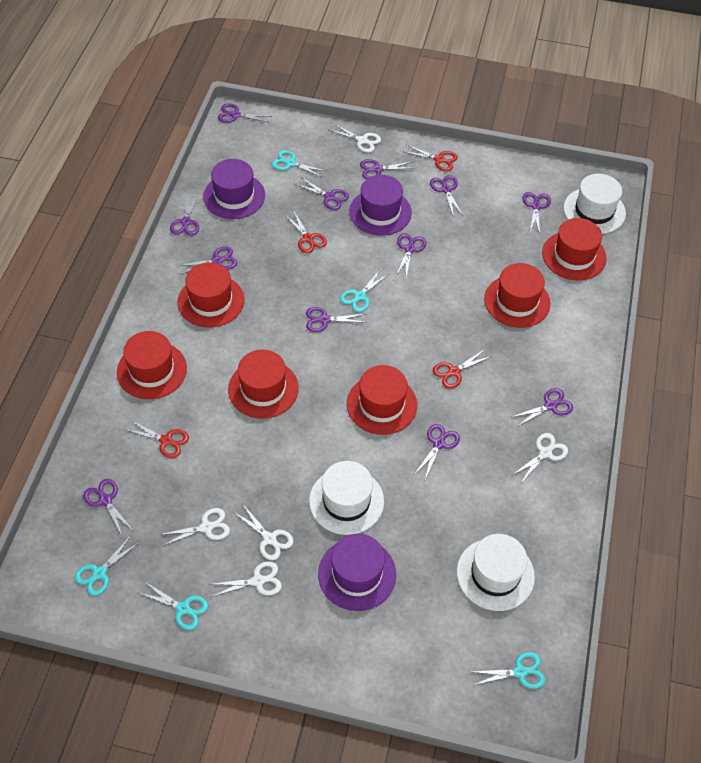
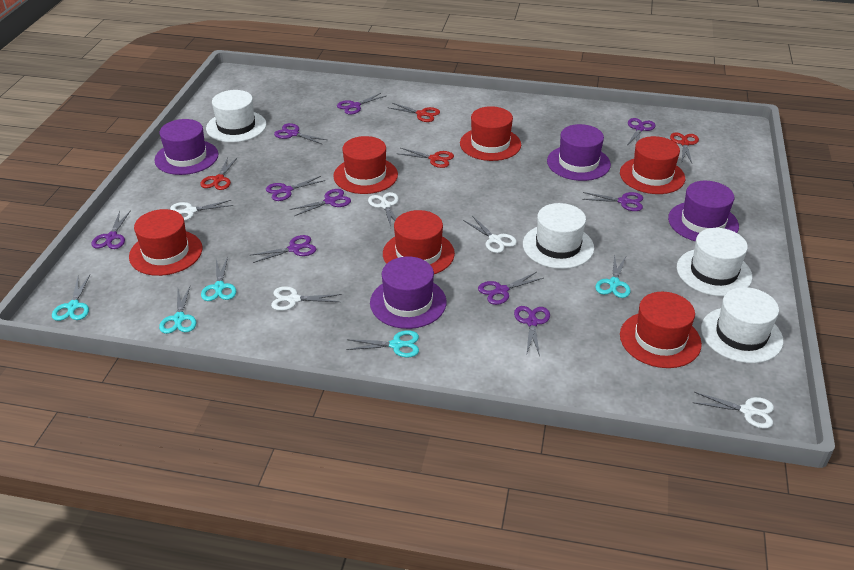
purple hat: [203,159,265,219] [318,534,396,611] [349,175,412,236] = 3 -> [154,119,219,175] [370,256,447,329] [547,124,611,181] [668,181,739,241] = 4
purple scissors: [83,479,133,535] [170,193,199,236] [178,246,237,274] [218,103,272,123] [295,178,349,210] [306,307,367,332] [360,159,415,179] [396,233,426,277] [414,424,460,479] [430,175,463,215] [512,388,573,426] [522,192,551,234] = 12 -> [91,210,131,249] [252,235,316,263] [266,176,326,201] [274,123,327,144] [290,189,351,216] [337,93,386,115] [478,272,544,305] [514,306,550,356] [582,192,643,211] [628,118,656,144] = 10
white hat: [309,461,384,535] [457,534,535,611] [564,174,626,234] = 3 -> [206,90,266,142] [523,203,594,269] [677,228,752,296] [701,287,783,363] = 4

